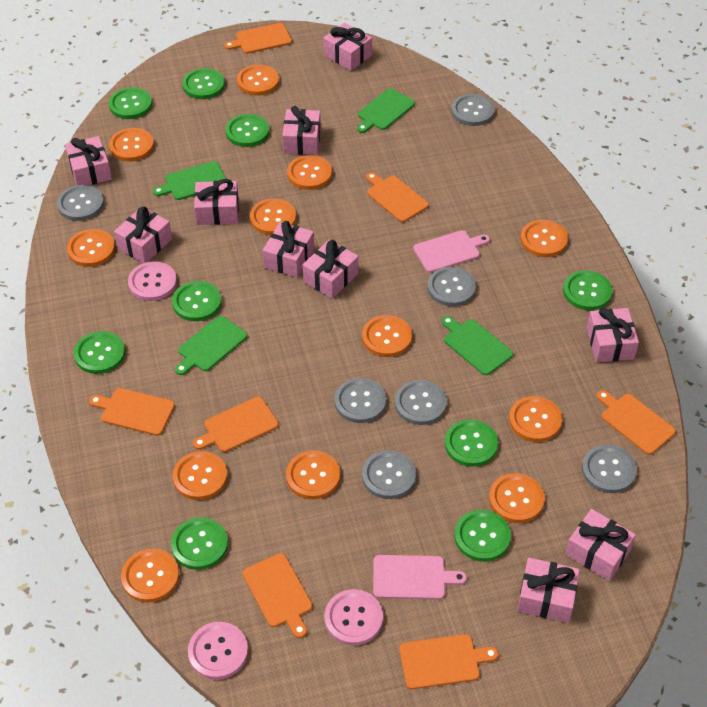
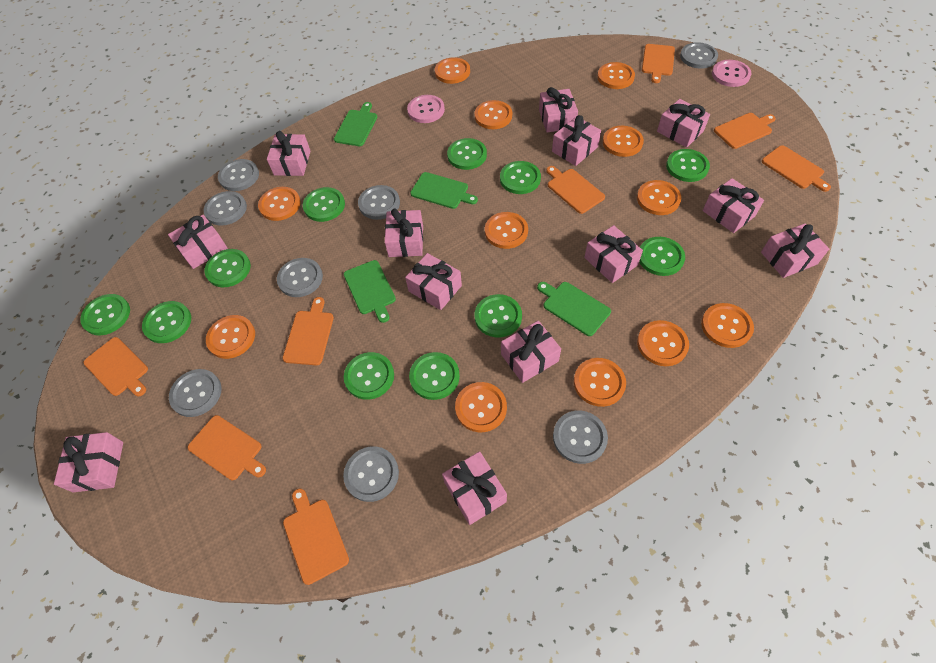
green button: [74,331,125,374] [109,87,152,119] [171,518,228,570] [172,281,222,321] [182,68,225,99] [226,114,269,147] [445,419,498,467] [454,510,511,562] [563,270,613,310] = 9 -> [80,294,130,336] [142,301,191,343] [204,249,251,287] [303,187,345,222] [344,352,394,400] [409,352,460,400] [447,138,487,170] [475,294,522,337] [500,161,541,194] [639,237,685,276] [666,149,710,182] = 11
grey button: [57,185,104,221] [334,378,386,423] [362,450,416,499] [395,380,447,425] [428,267,476,306] [451,94,495,126] [582,445,637,493] = 7 -> [169,369,222,417] [204,191,247,226] [218,159,259,191] [277,258,323,297] [343,446,399,502] [358,185,400,220] [553,410,608,464] [680,42,718,69] = 8
orange cutting board: [89,388,175,436] [193,397,279,452] [224,23,292,54] [243,553,313,638] [366,172,429,222] [399,634,498,689] [596,390,676,455] = 7 -> [83,337,148,396] [188,415,266,480] [282,297,334,365] [283,489,349,585] [546,166,605,214] [642,44,675,83] [714,113,776,149] [762,145,831,192] = 8
pink button: [128,261,177,301] [188,622,248,680] [324,589,383,646] = 3 -> [407,95,445,123] [712,60,752,87] = 2
pink cutting board: [373,555,467,599] [413,230,490,273] = 2 -> none = 0
pink gift: [65,136,112,185] [114,206,172,263] [194,179,239,225] [263,221,314,278] [282,106,321,155] [302,240,359,299] [323,23,372,71] [517,557,580,623] [566,509,636,581] [586,307,639,362] = 10 -> [54,432,123,492] [168,215,228,269] [267,131,310,176] [385,209,423,257] [405,253,462,310] [442,451,507,525] [501,321,561,383] [539,87,578,132] [552,115,601,166] [584,225,643,283] [657,99,710,147] [703,178,764,233] [761,223,829,278] = 13

